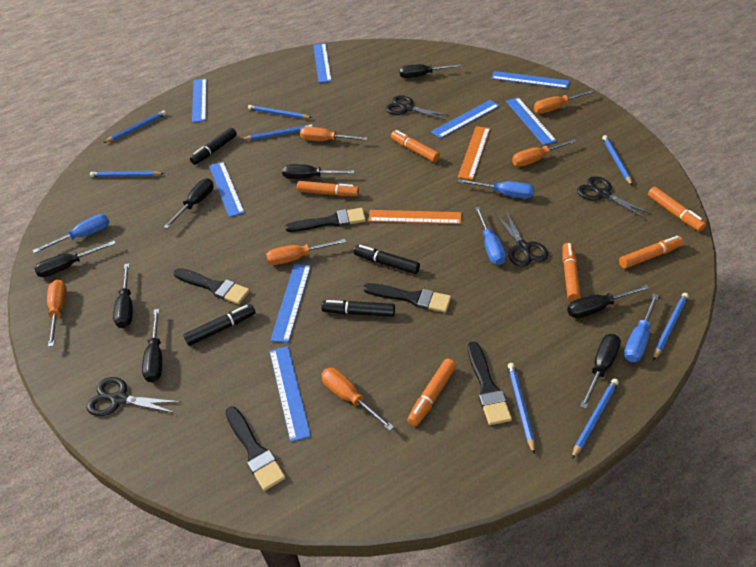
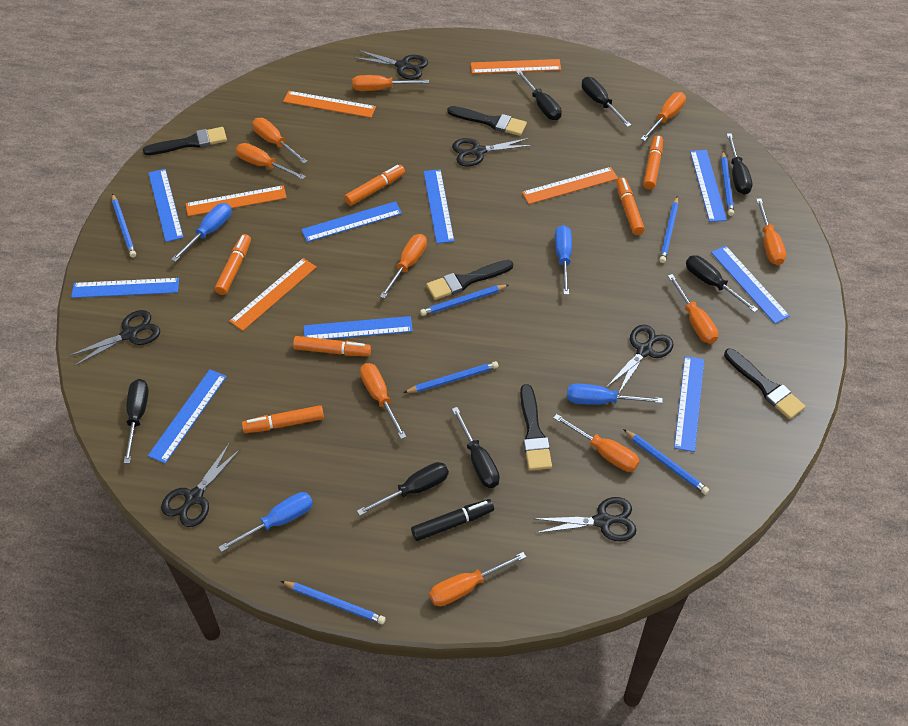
black marker: [184,304,256,346] [190,128,237,165] [321,300,395,317] [354,245,420,274] = 4 -> [411,499,494,541] = 1
black scissors: [87,377,181,416] [385,95,450,120] [495,211,548,267] [577,176,653,220] = 4 -> [68,310,160,366] [161,444,240,527] [354,50,428,80] [452,138,533,167] [534,497,636,541] [607,325,673,394] = 6
black screwdriver: [34,241,116,277] [113,263,133,328] [142,309,162,382] [164,179,213,229] [282,164,355,179] [399,64,462,78] [567,285,650,318] [580,334,621,409] = 8 -> [124,379,149,463] [357,462,449,516] [452,407,500,488] [516,70,562,120] [582,77,631,127] [686,255,758,313] [727,133,752,195] = 7
blue pencil: [90,171,164,177] [103,110,166,143] [241,124,313,140] [248,105,312,119] [508,363,535,455] [572,378,619,459] [602,135,632,185] [653,293,689,361] = 8 -> [112,193,136,258] [281,581,386,624] [403,361,499,393] [420,285,509,316] [623,429,709,495] [659,196,678,263] [721,151,734,216] = 7
blue ruler: [192,78,207,123] [209,162,245,217] [269,346,311,442] [270,264,311,343] [313,43,332,83] [431,100,500,138] [491,71,569,89] [506,97,557,145] = 8 -> [71,278,179,298] [148,169,184,242] [148,369,227,464] [301,201,402,242] [304,316,413,339] [424,169,454,244] [674,356,704,452] [690,150,727,222] [711,246,790,324] = 9
orange ruler: [368,210,461,224] [458,126,490,180] = 2 -> [186,185,287,216] [229,258,317,331] [283,91,376,118] [471,59,561,74] [522,167,618,204] = 5
orange screwdriver: [47,280,67,347] [266,239,346,265] [300,127,368,141] [321,368,394,431] [512,139,577,167] [534,90,594,114] = 6 -> [236,143,306,180] [252,118,307,164] [352,75,429,91] [360,363,406,439] [380,234,427,298] [429,552,526,606] [553,414,640,472] [641,92,686,141] [668,274,718,344] [756,198,786,265] = 10

